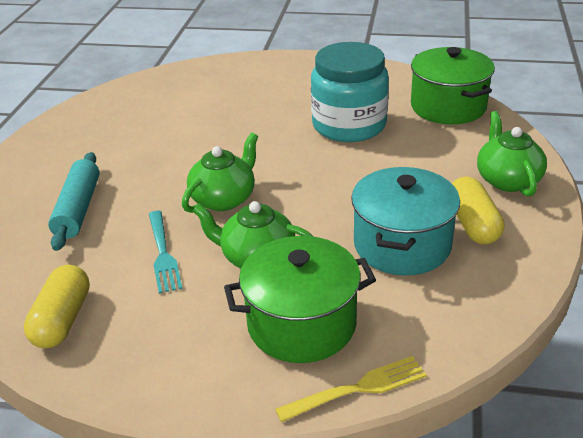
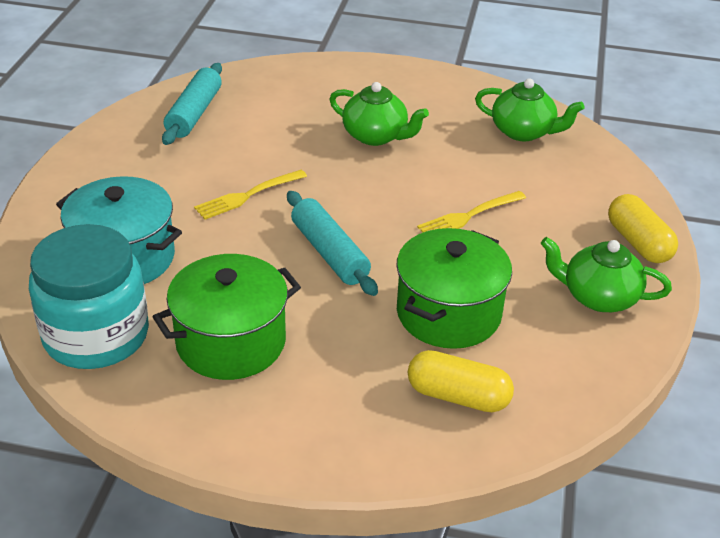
turquoise fork: [149,211,183,294] = 1 -> none = 0
turquoise rolling pin: [48,152,100,251] = 1 -> [162,63,222,145] [287,191,378,296] = 2
yellow fork: [275,356,426,422] = 1 -> [194,170,307,219] [417,191,526,233] = 2

